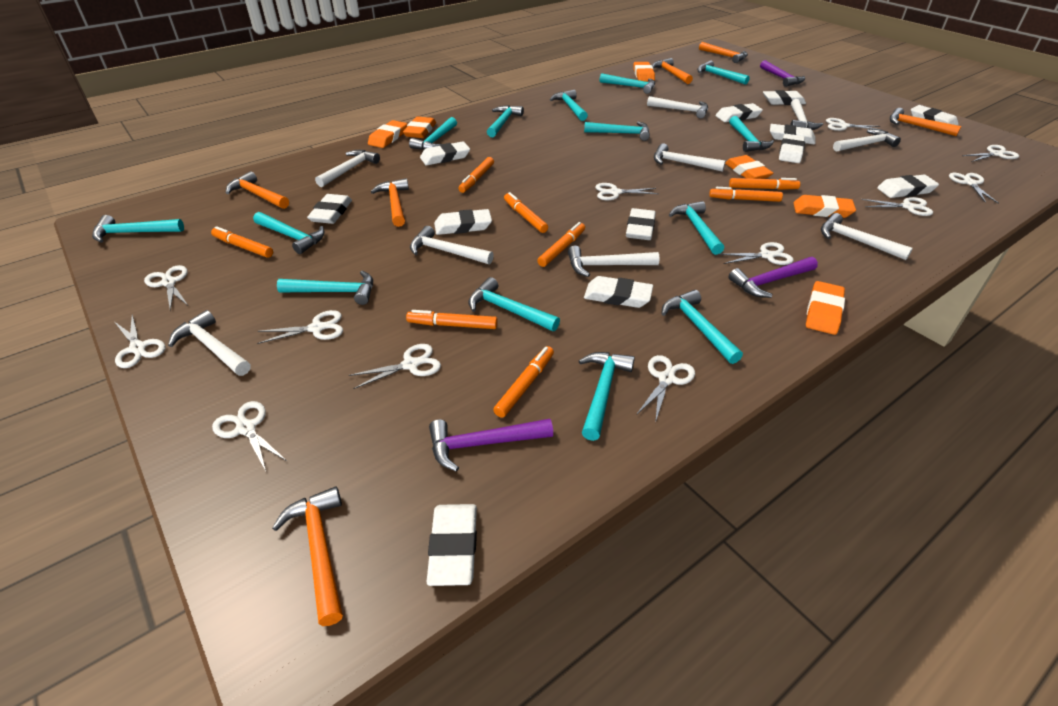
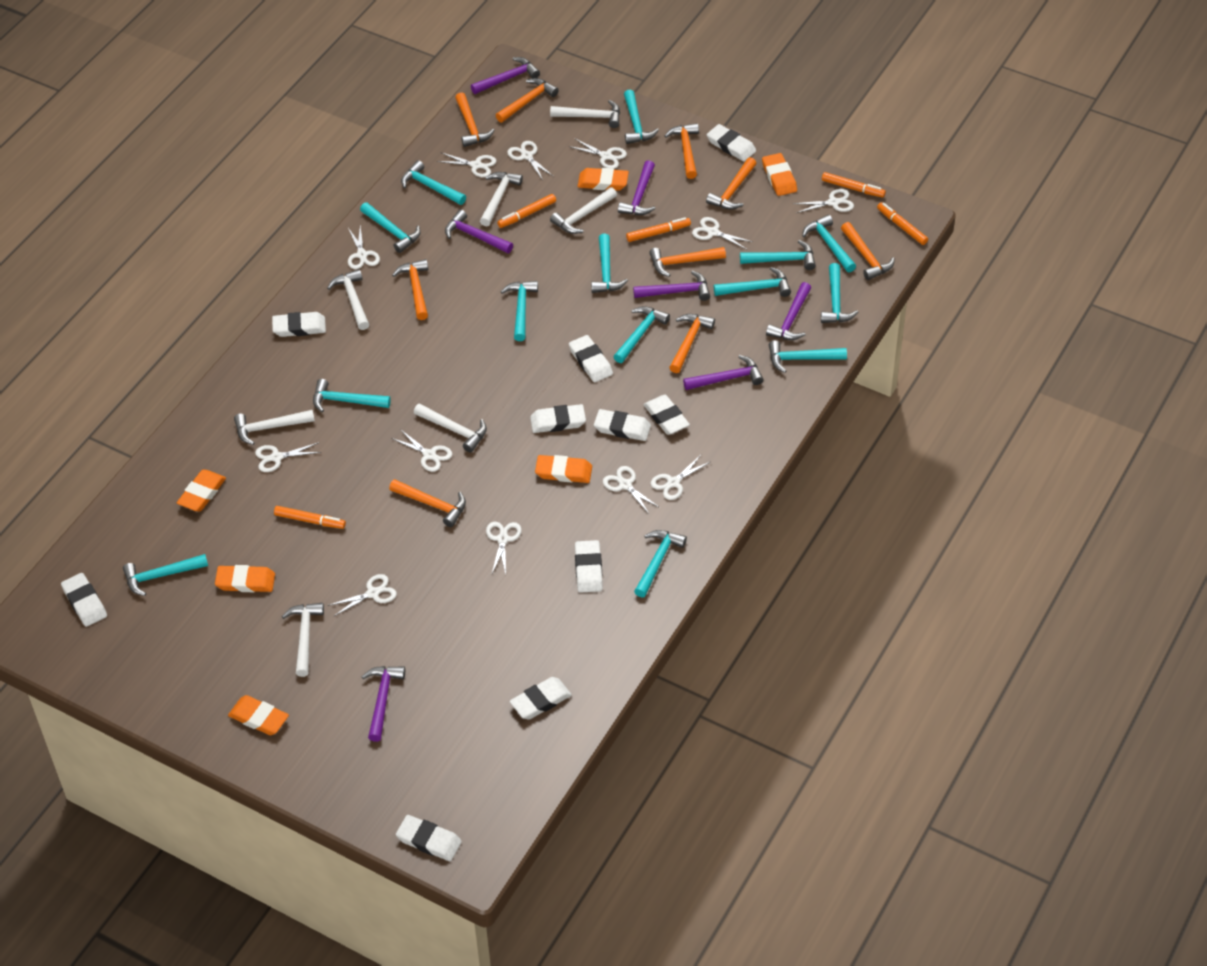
orange hammer: [226,171,289,209] [272,486,343,626] [371,178,409,227] [652,58,693,84] [699,42,748,63] [890,108,961,136] = 6 -> [389,479,466,527] [392,259,428,320] [455,92,495,147] [496,78,559,123] [649,247,726,277] [665,123,699,179] [669,314,715,373] [706,157,757,210] [841,222,895,280] = 9
orange marker: [211,226,273,258] [406,310,498,329] [458,157,494,193] [493,346,554,418] [504,192,548,233] [537,222,585,267] [709,187,783,202] [729,178,800,190] = 8 -> [274,506,346,529] [497,194,556,228] [626,217,691,242] [822,172,886,198] [877,202,928,245] = 5
purple hammer: [429,419,553,472] [729,257,818,298] [760,60,805,87] = 3 -> [362,666,405,742] [445,210,513,253] [471,57,540,94] [618,160,656,215] [633,271,710,301] [683,355,764,390] [766,282,811,340] = 7
white eraser: [307,194,352,224] [420,141,470,165] [427,504,477,586] [434,209,492,235] [584,276,653,308] [626,208,656,240] [716,103,763,122] [763,90,806,105] [770,124,815,144] [779,134,805,163] [877,175,939,198] [911,105,959,125] = 12 -> [61,573,107,627] [272,312,326,337] [396,815,462,861] [510,677,572,720] [530,404,586,433] [569,335,613,382] [575,540,603,593] [594,409,651,441] [643,395,690,435] [707,124,756,162] = 10
white hammer: [168,310,251,376] [315,150,380,187] [410,226,494,264] [568,246,660,277] [647,96,708,119] [654,143,726,172] [790,99,823,130] [821,213,913,260] [833,129,901,152] = 9 -> [234,410,315,445] [282,603,324,677] [327,269,369,330] [414,403,487,453] [480,172,523,226] [550,100,620,128] [550,187,617,234] = 7

